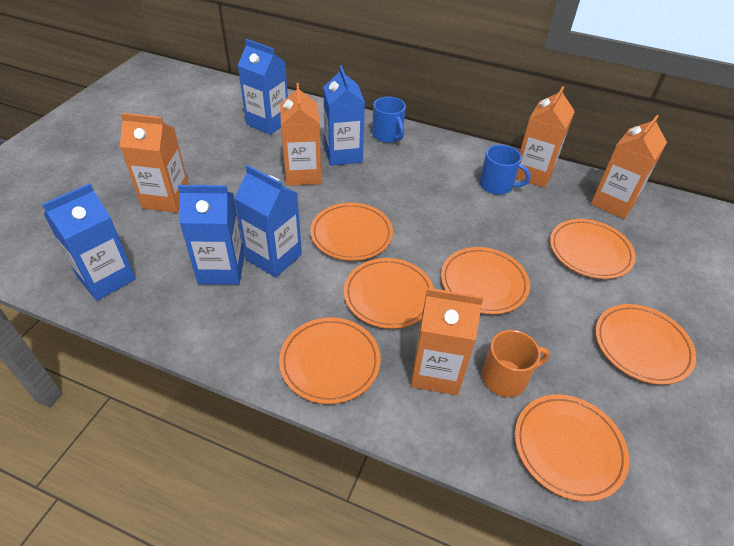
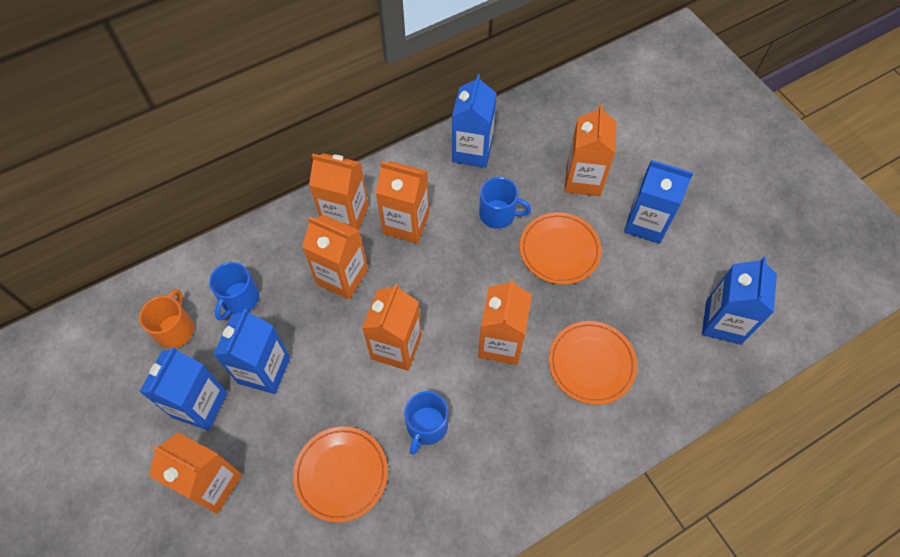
blue mug: [372,97,406,143] [479,145,531,195] = 2 -> [209,262,259,321] [404,391,448,455] [479,177,531,229] = 3
orange carton: [120,113,189,213] [280,83,321,186] [411,288,483,395] [516,86,575,188] [591,115,667,219] = 5 -> [149,433,242,514] [302,215,368,300] [309,153,369,230] [362,284,422,371] [376,161,429,243] [478,279,532,365] [565,104,617,196] = 7
orange plate: [279,317,381,404] [310,203,393,261] [344,258,434,329] [441,247,530,314] [515,394,629,502] [550,219,636,279] [595,304,696,385] = 7 -> [293,426,388,523] [520,212,602,284] [549,321,637,405] = 3

